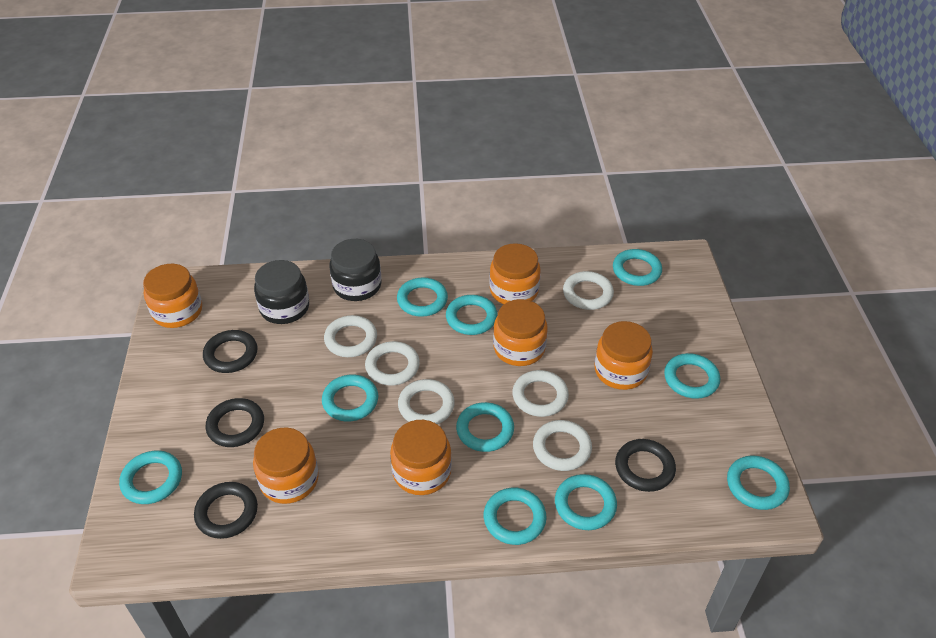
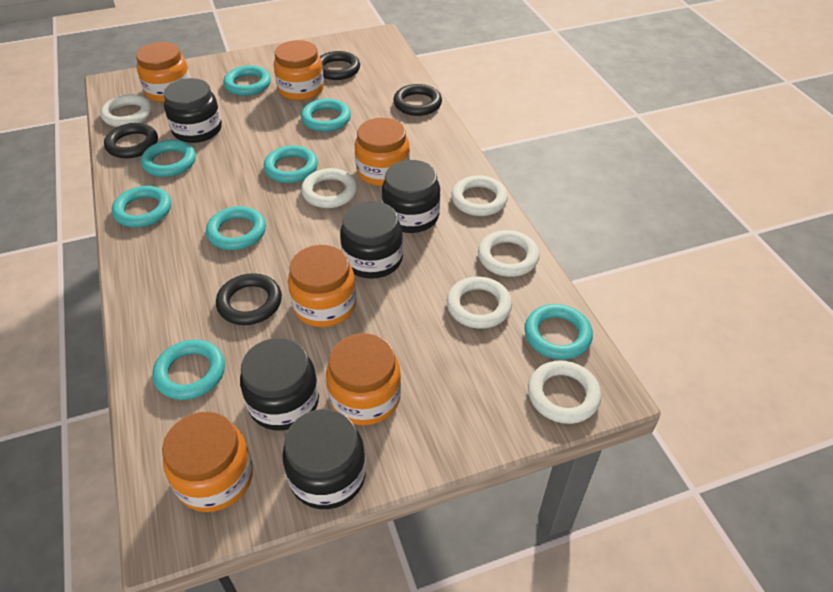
black jar: [254,260,309,324] [329,239,382,301] = 2 -> [164,78,222,143] [240,338,319,431] [282,409,366,509] [340,201,403,279] [382,160,440,233] = 5
turquoise ring: [119,450,182,504] [322,375,378,421] [397,277,448,317] [446,295,498,335] [456,402,514,452] [484,488,547,545] [555,474,617,530] [613,249,662,286] [664,353,720,399] [727,456,790,510] = 10 -> [112,186,171,227] [141,140,196,177] [153,340,225,400] [206,206,266,250] [223,65,271,96] [264,145,318,183] [301,99,351,132] [524,304,593,360] = 8

